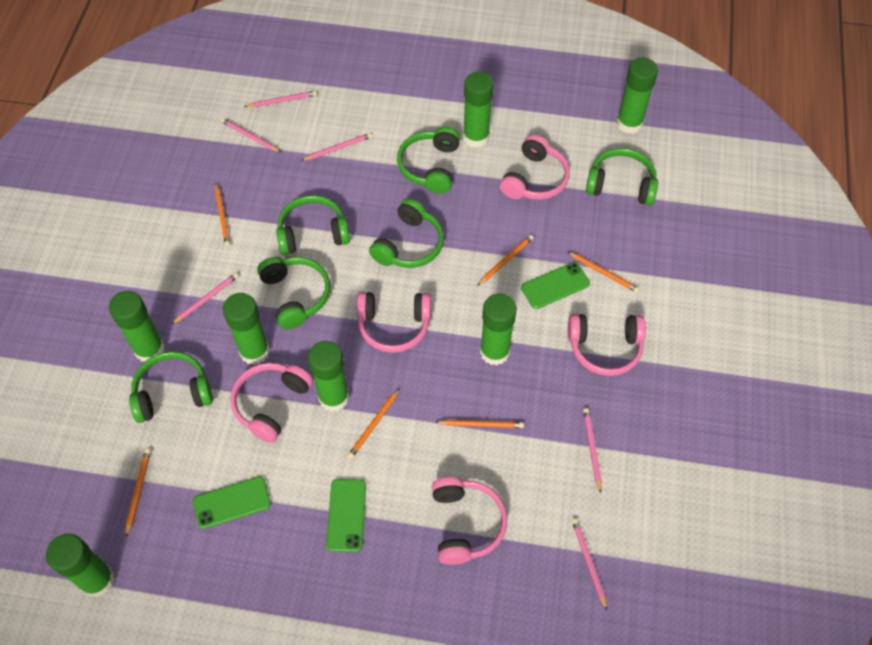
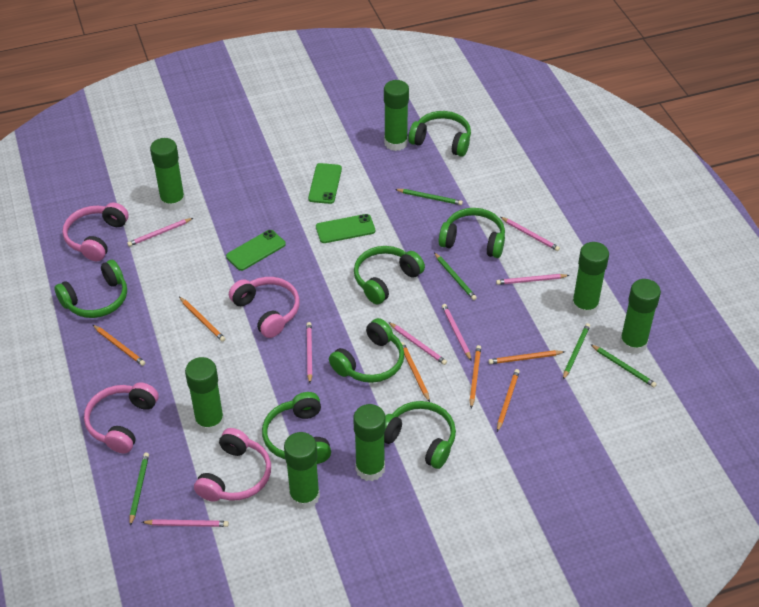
green headphones: [129,351,213,423] [257,257,330,329] [276,195,350,255] [369,199,444,268] [397,127,460,194] [586,148,658,205] = 6 -> [54,260,127,318] [262,392,331,464] [329,318,404,383] [354,246,425,304] [384,401,456,469] [408,111,471,157] [439,208,505,258] = 7
green pencil: none = 0 -> [130,453,149,526] [395,189,463,205] [434,253,477,300] [563,323,590,380] [590,344,657,387] = 5
pink headphones: [231,363,313,443] [357,292,431,353] [432,477,507,565] [500,135,570,200] [568,314,646,376] = 5 -> [63,202,129,261] [84,382,159,453] [194,428,271,502] [229,277,300,338] = 4
pink pencil: [172,273,239,324] [221,118,281,152] [244,91,317,107] [301,133,372,161] [572,518,607,610] [583,408,602,493] = 6 -> [127,218,193,246] [142,519,229,527] [306,322,312,383] [389,322,447,365] [442,304,472,361] [496,274,569,285] [500,217,560,251] = 7

